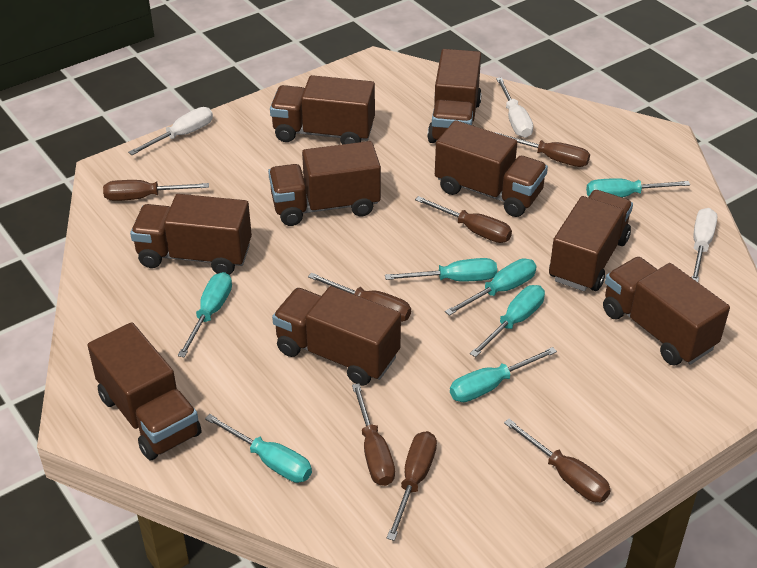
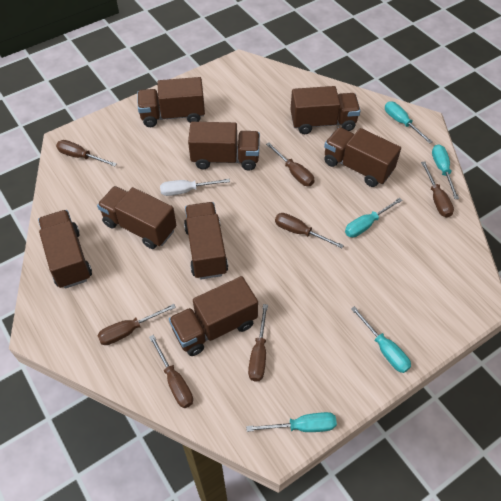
brown truck: [87,322,201,461] [130,194,252,275] [268,141,381,226] [270,75,375,144] [272,286,401,386] [427,49,482,143] [435,120,548,217] [549,190,633,291] [603,257,730,365] = 9 -> [38,210,92,289] [97,186,176,249] [137,77,205,127] [169,276,258,356] [184,202,228,279] [188,122,260,171] [290,86,360,134] [324,127,401,187] = 8
turquoise screwdriver: [178,272,232,357] [205,414,312,483] [385,258,497,281] [445,259,537,316] [450,347,557,402] [470,285,545,357] [586,178,690,197] = 7 -> [246,412,337,432] [345,198,403,238] [351,306,411,373] [385,101,433,144] [432,144,459,199] = 5
white screwdriver: [128,107,213,155] [496,77,533,138] [692,208,717,282] = 3 -> [160,179,230,196] = 1

